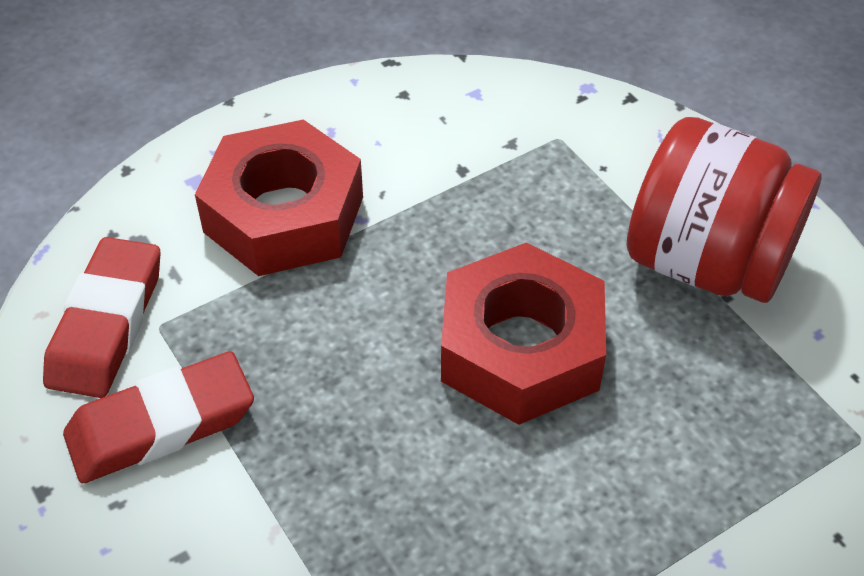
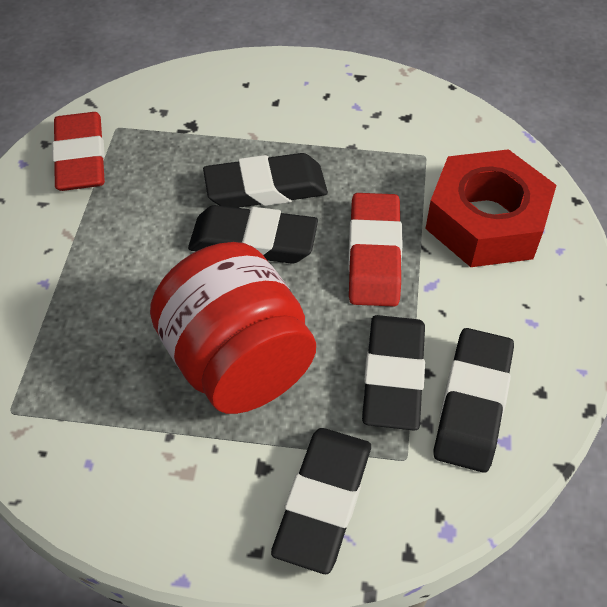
black eraser: none = 0 -> [188,205,318,264] [203,153,328,208] [271,428,371,574] [362,315,425,430] [434,328,514,473] = 5
red nut: [195,119,363,276] [441,242,606,425] = 2 -> [425,149,556,267] = 1

